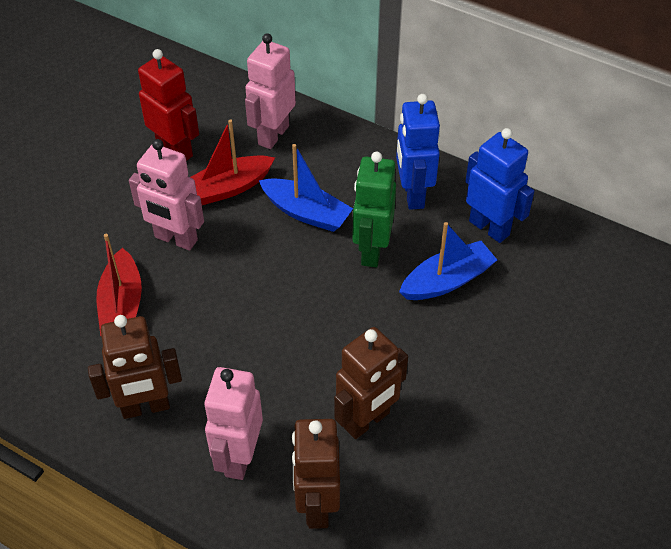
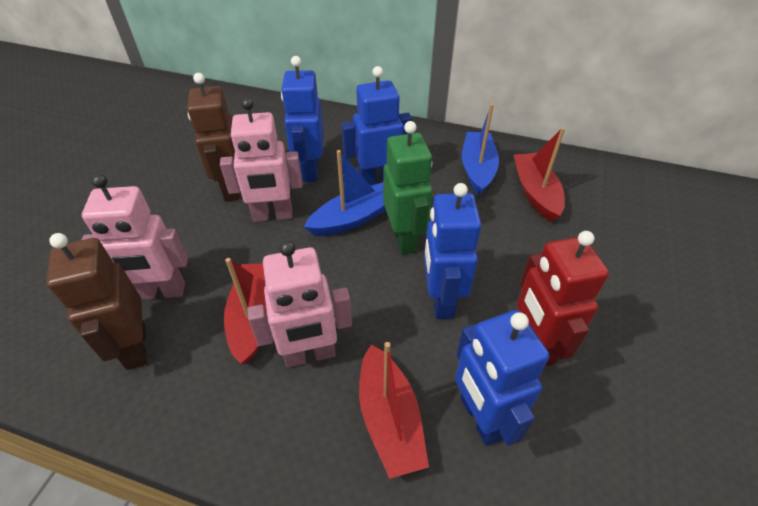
blue robot: [396,94,440,210] [465,128,534,243] = 2 -> [281,56,324,182] [341,66,412,186] [424,183,481,319] [455,310,549,446] = 4
brown robot: [88,315,182,419] [292,419,340,529] [334,327,408,439] = 3 -> [46,233,147,370] [187,73,240,201] = 2
red boat: [96,234,142,336] [191,119,275,205] = 2 -> [224,258,267,364] [359,342,429,479] [514,127,565,222] = 3

